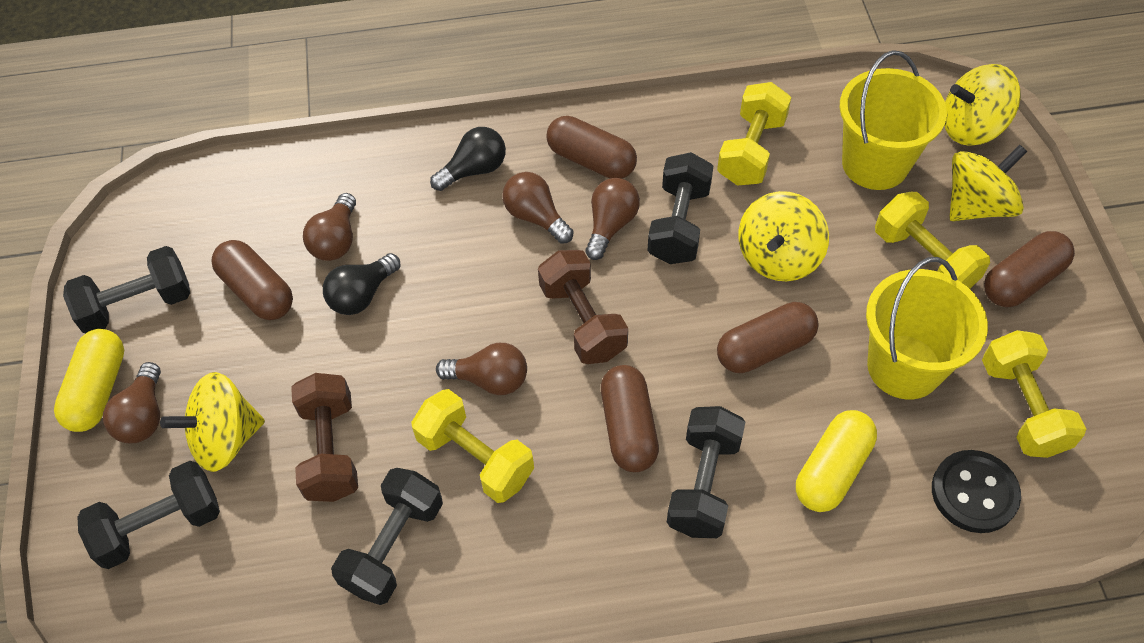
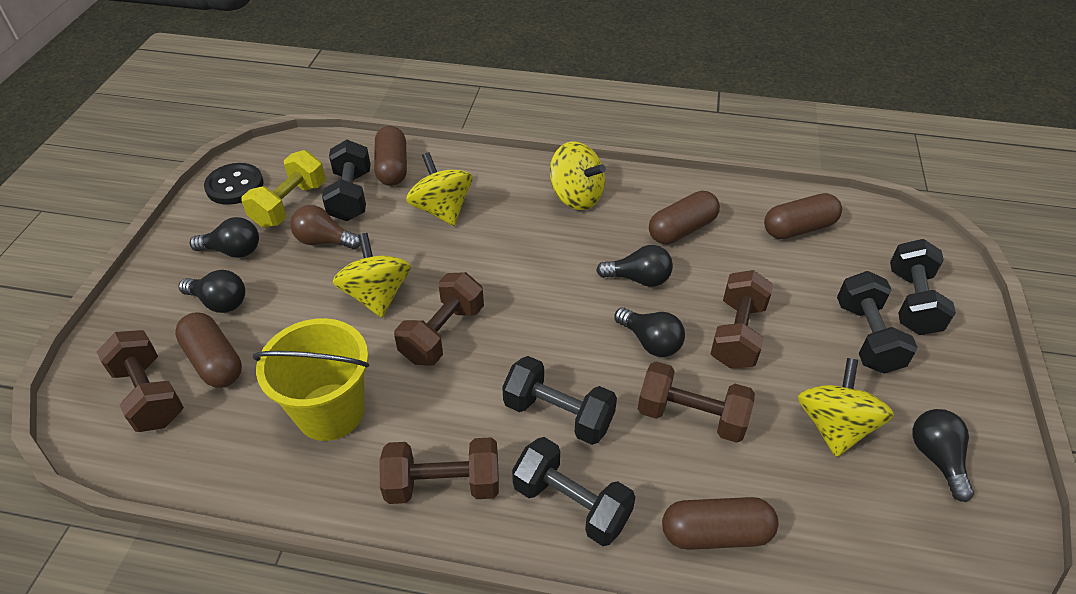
black light bulb: [323,253,401,315] [430,127,506,191] = 2 -> [179,270,245,313] [190,217,259,258] [596,245,673,287] [614,308,685,357] [912,409,974,502] = 5
brown dumbbell: [291,373,358,502] [538,250,628,364] = 2 -> [96,330,184,432] [380,437,499,504] [394,272,484,366] [638,361,755,443] [710,270,773,369] = 5
brown light bulb: [103,362,161,443] [303,193,356,261] [436,343,527,395] [502,172,574,244] [585,178,640,260] = 5 -> [290,205,361,249] = 1
yellow bucket: [840,50,947,190] [866,257,988,400] = 2 -> [253,318,369,441] = 1
yellow capsule: [54,329,124,432] [796,410,877,512] = 2 -> none = 0
yellow dumbbell: [411,389,534,503] [717,82,791,186] [875,192,990,289] [982,330,1086,458] = 4 -> [241,150,326,228] = 1

